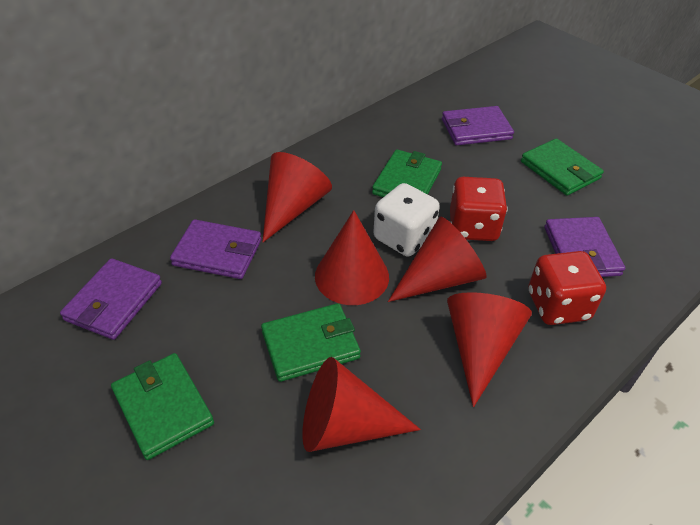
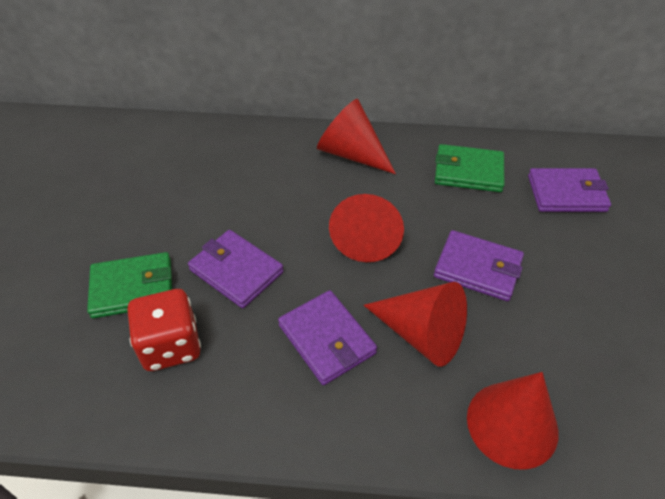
green wallet: [111,353,214,460] [261,303,361,382] [372,149,442,197] [521,138,604,195] = 4 -> [87,252,172,318] [435,144,505,192] = 2
red cone: [262,152,332,242] [302,357,421,452] [315,210,389,305] [388,217,486,302] [447,292,532,407] = 5 -> [317,99,396,174] [329,194,404,262] [363,282,467,367] [467,372,559,470] = 4
red dice: [450,177,507,241] [528,251,606,325] = 2 -> [127,289,201,371] = 1
white dice: [373,183,440,256] = 1 -> none = 0

